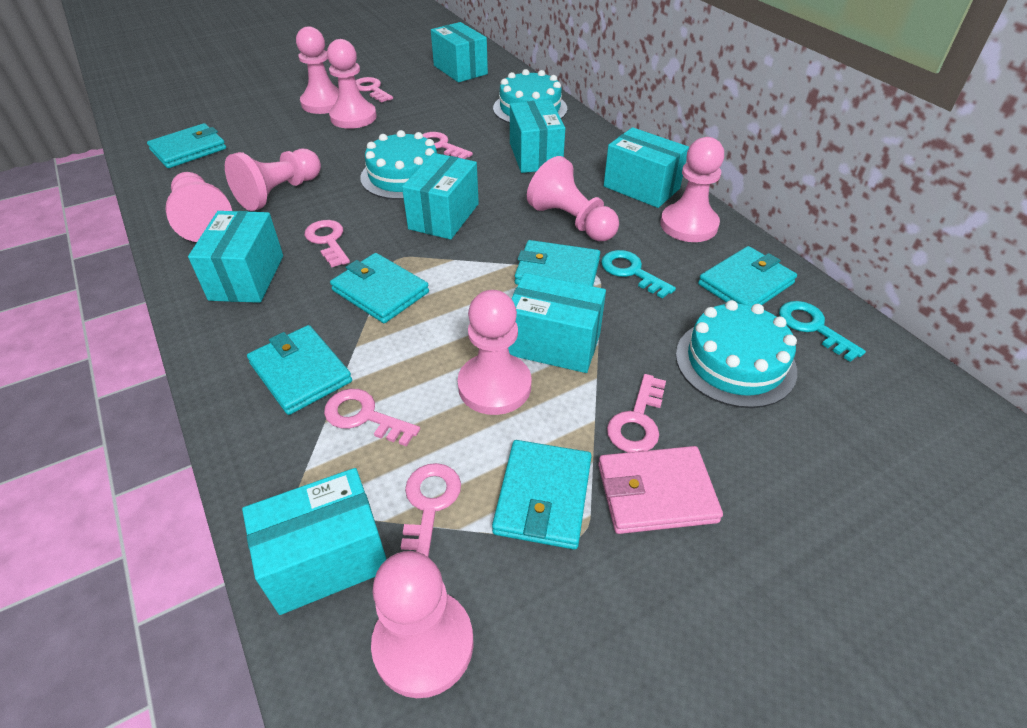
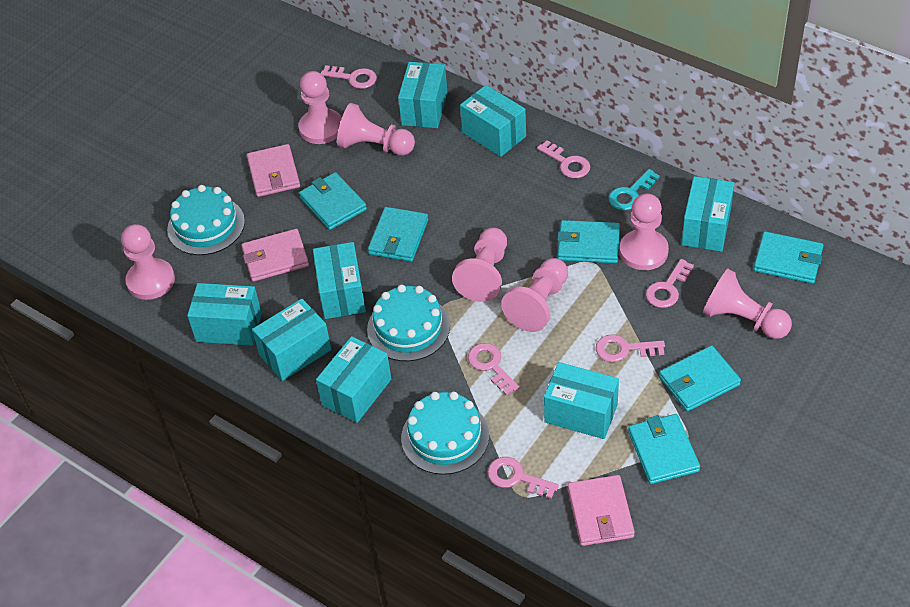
pink pawn: [165,172,232,242] [225,149,321,211] [296,26,339,114] [327,39,377,129] [371,551,474,698] [457,290,532,415] [527,156,619,241] [660,137,724,242] = 8 -> [121,224,175,300] [299,71,342,144] [337,103,415,156] [452,228,507,302] [501,258,568,332] [620,193,669,270] [703,269,792,339] = 7
pink wallet: [598,446,723,534] = 1 -> [241,229,309,282] [247,144,300,197] [568,475,635,546] = 3
turquoise box: [188,211,283,303] [242,468,387,615] [402,153,479,240] [431,22,488,82] [508,273,606,373] [510,100,565,173] [604,127,689,208] = 7 -> [187,283,262,346] [252,299,331,381] [313,242,366,319] [316,336,391,423] [398,62,447,128] [460,85,526,157] [544,362,619,439] [682,176,734,252] = 8
turquoise key: [601,250,676,299] [779,301,866,362] = 2 -> [608,169,660,210] = 1

